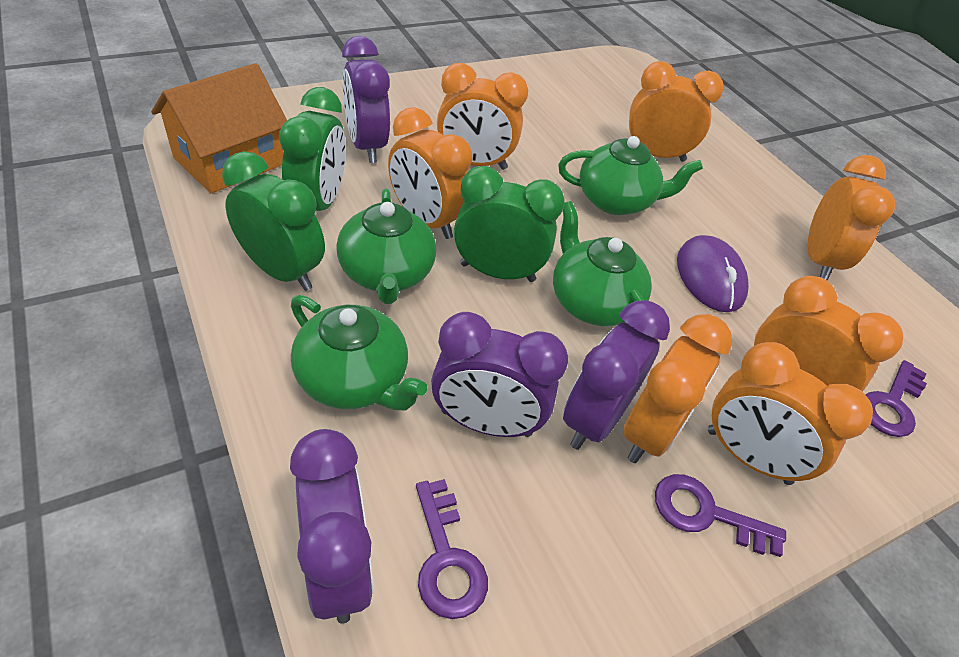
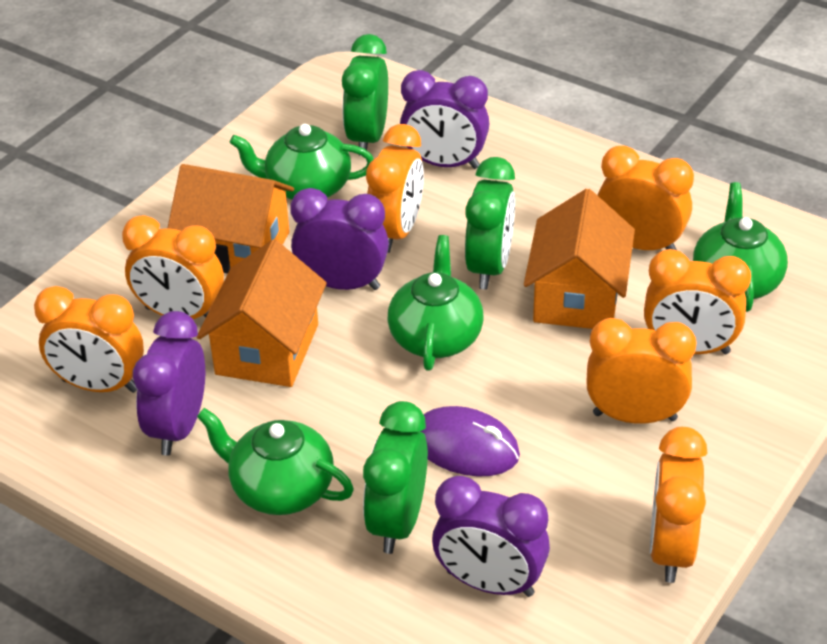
orange house: [151,63,287,193] = 1 -> [168,164,294,274] [197,240,327,387] [524,189,635,329] = 3
purple key: [416,479,488,619] [655,474,786,557] [865,360,927,437] = 3 -> none = 0

